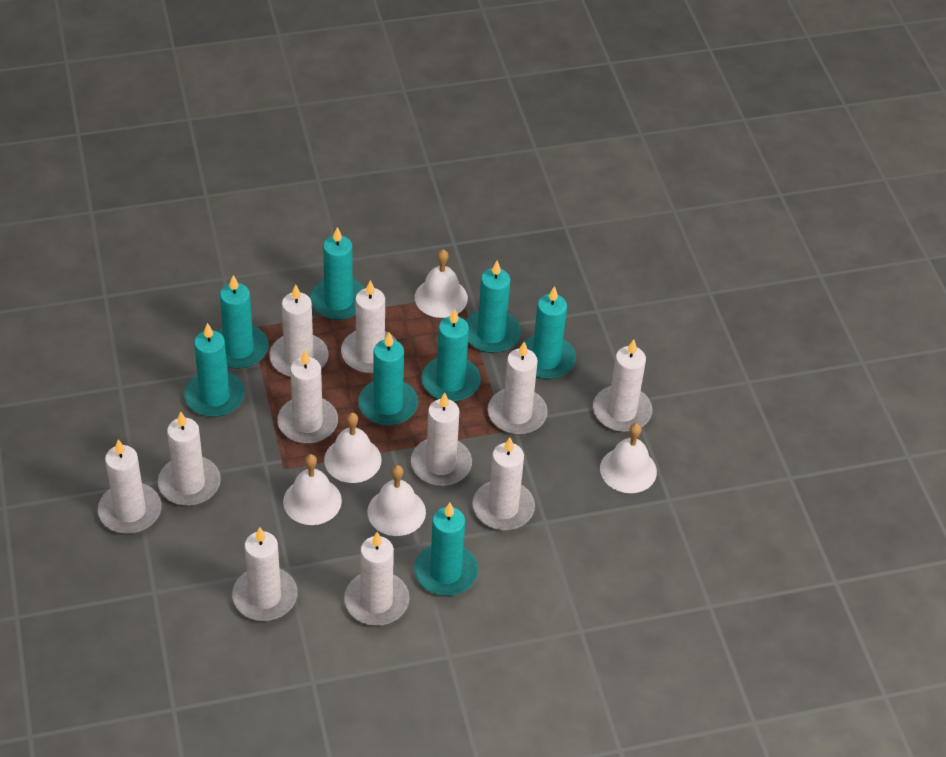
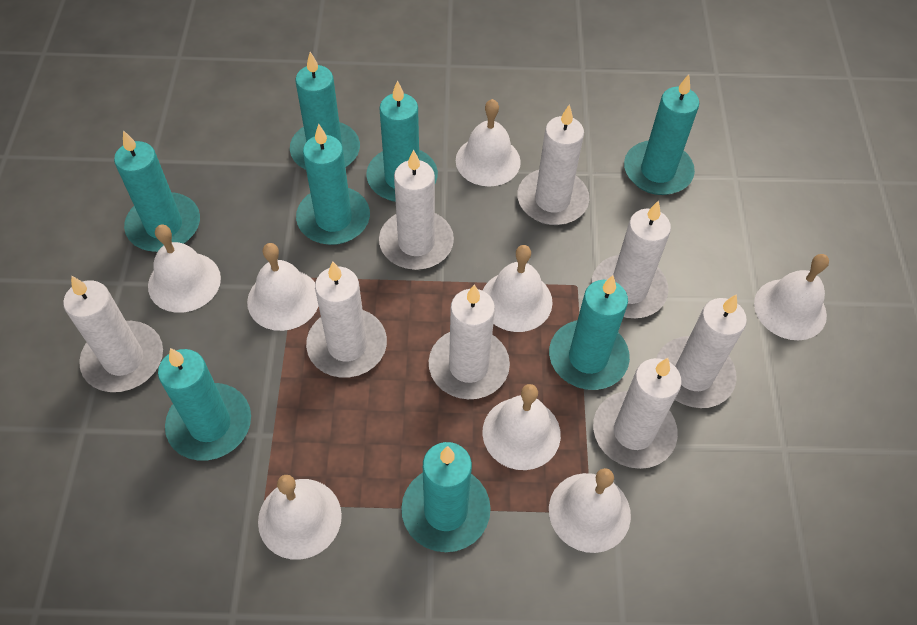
white bell: [283,454,342,525] [324,413,382,483] [367,465,426,536] [415,249,468,318] [600,423,657,493] = 5 -> [148,225,221,313] [247,243,319,331] [258,475,342,560] [456,99,521,187] [482,384,561,470] [483,245,553,332] [549,468,631,553] [754,254,829,340] = 8
white candle: [98,439,162,534] [158,412,221,506] [232,527,298,621] [269,285,329,377] [277,350,338,444] [341,280,397,373] [344,532,409,626] [411,393,472,486] [472,437,535,530] [488,342,548,435] [593,339,652,432] = 11 -> [63,276,163,392] [306,261,387,378] [379,149,454,270] [429,284,510,399] [517,104,589,225] [592,200,671,318] [593,358,682,469] [657,294,747,408] = 8

